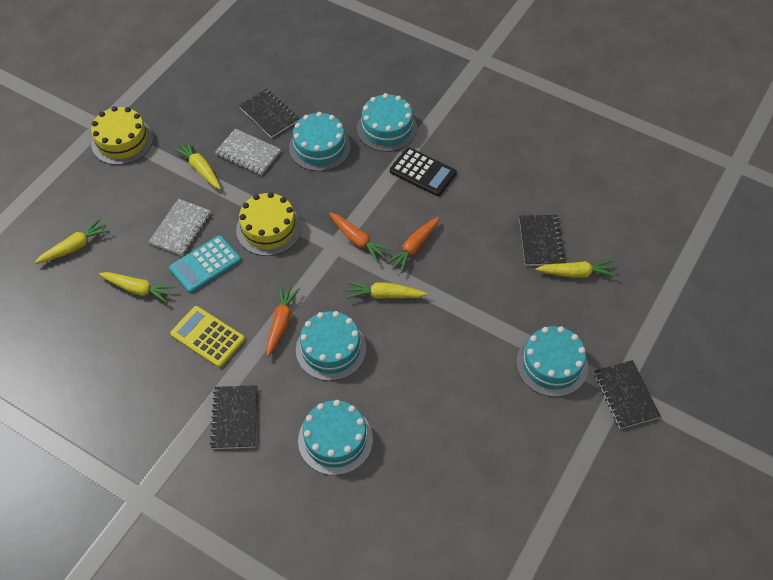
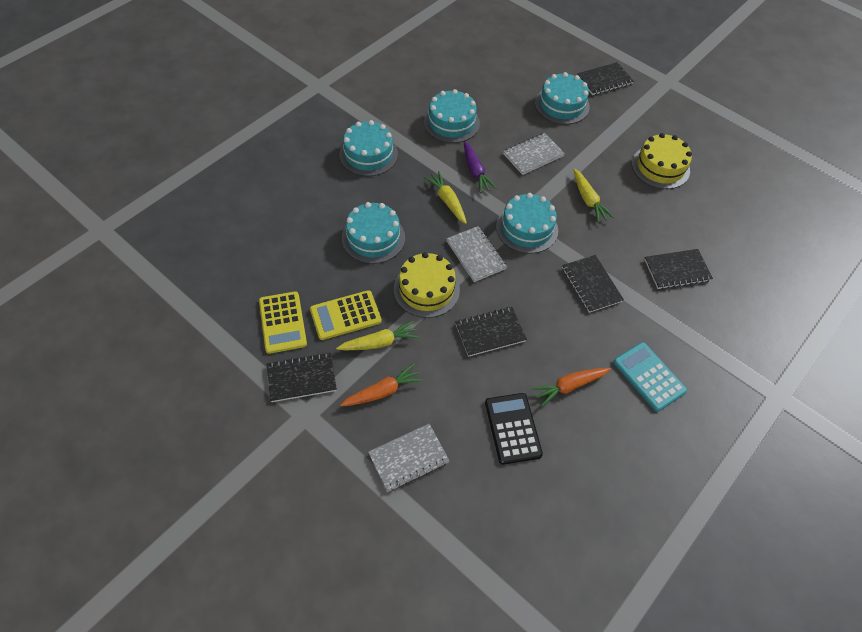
black notebook: [210,385,258,449] [239,89,299,138] [519,215,565,266] [594,360,660,429] = 4 -> [267,352,337,402] [455,307,527,357] [562,255,624,313] [577,62,634,95] [644,249,713,289] = 5
grey notebook: [148,199,211,256] [215,128,281,175] = 2 -> [368,424,450,492] [446,226,507,282] [503,133,565,175] = 3
orange carrot: [266,285,300,357] [329,212,391,263] [386,217,439,273] = 3 -> [340,363,423,407] [532,368,611,406] = 2
purple carrot: none = 0 -> [464,141,497,193] = 1
yellow calculator: [170,306,245,368] = 1 -> [259,291,307,354] [310,290,382,340] = 2
yellow carrot: [34,218,110,264] [99,272,176,303] [172,140,221,189] [346,281,427,299] [535,260,616,278] = 5 -> [336,321,419,350] [424,171,467,224] [573,169,614,223] = 3

